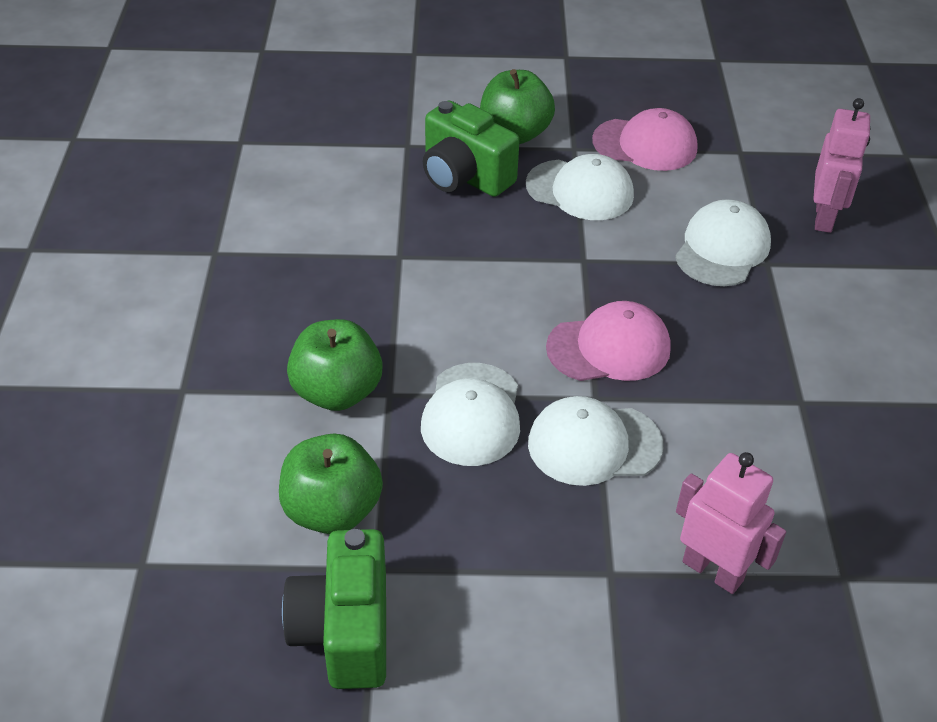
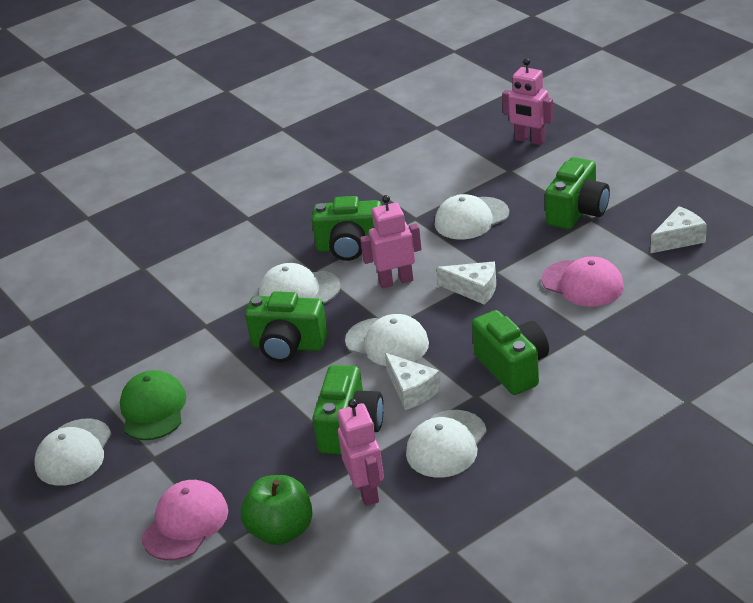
green apple: [279,434,383,534] [287,319,383,411] [480,69,555,144] = 3 -> [241,475,313,545] = 1
green camera: [282,529,386,689] [423,100,520,197] = 2 -> [245,291,328,362] [311,196,382,261] [313,365,384,454] [472,310,549,395] [545,157,610,229] = 5
green cap: none = 0 -> [120,370,186,440] = 1
pink robot: [676,452,786,594] [813,98,870,233] = 2 -> [338,399,384,506] [360,195,422,288] [502,58,554,145] = 3
white cap: [421,363,520,466] [526,154,634,220] [528,396,664,486] [675,199,771,286] = 4 -> [34,419,111,486] [259,263,341,303] [345,314,429,366] [406,410,487,478] [435,194,509,240] = 5
white cheese: none = 0 -> [385,353,441,410] [437,261,496,305] [650,206,707,253] = 3

